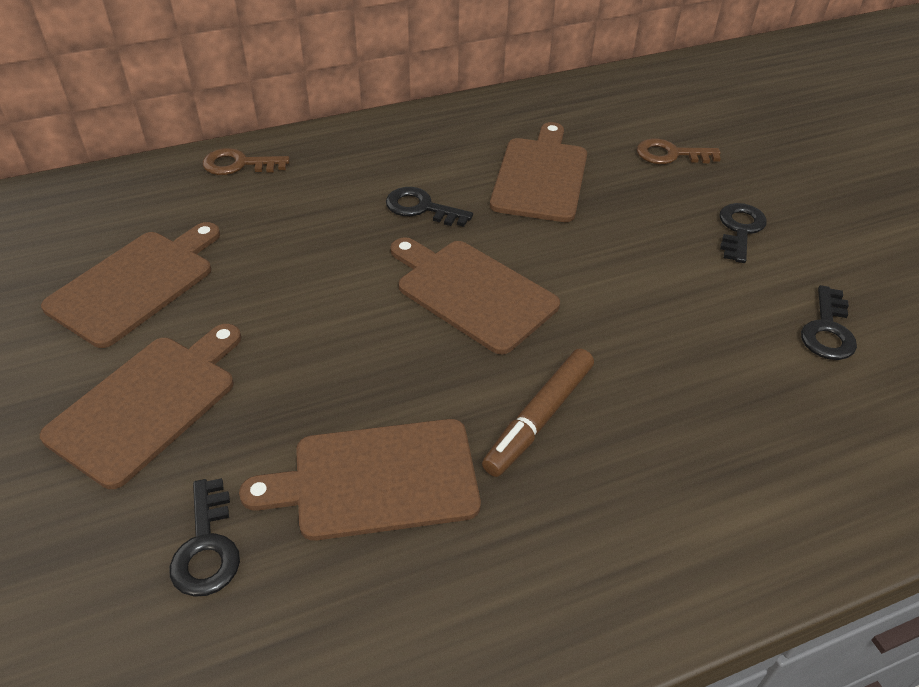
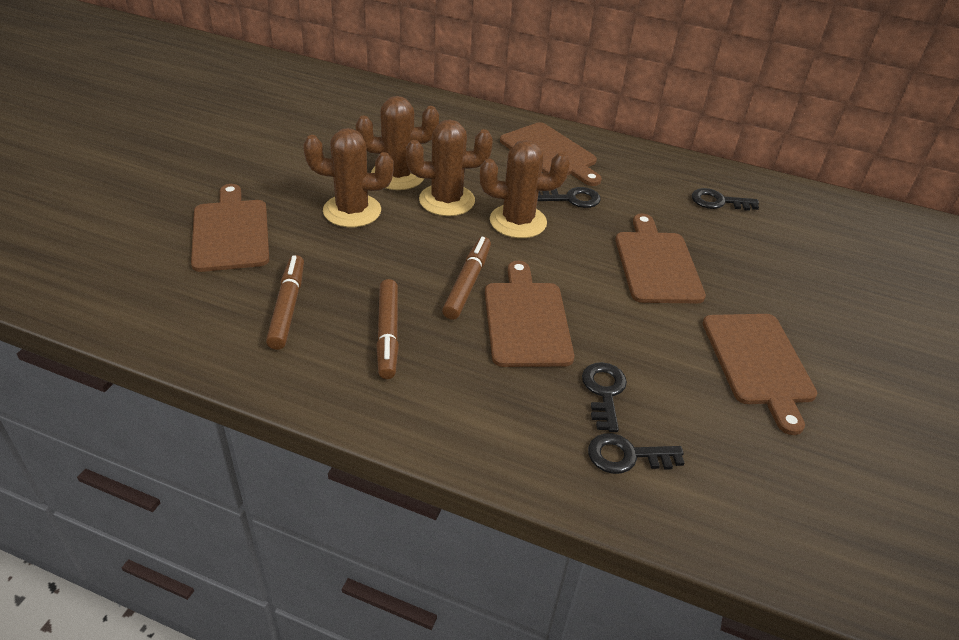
brown cactus: none = 0 -> [303,128,394,227] [356,96,439,190] [406,119,493,216] [480,140,570,238] = 4
brown key: [203,148,290,175] [637,138,721,164] = 2 -> none = 0
brown marker: [482,349,594,477] = 1 -> [266,255,304,350] [376,279,399,379] [442,237,491,320] = 3

